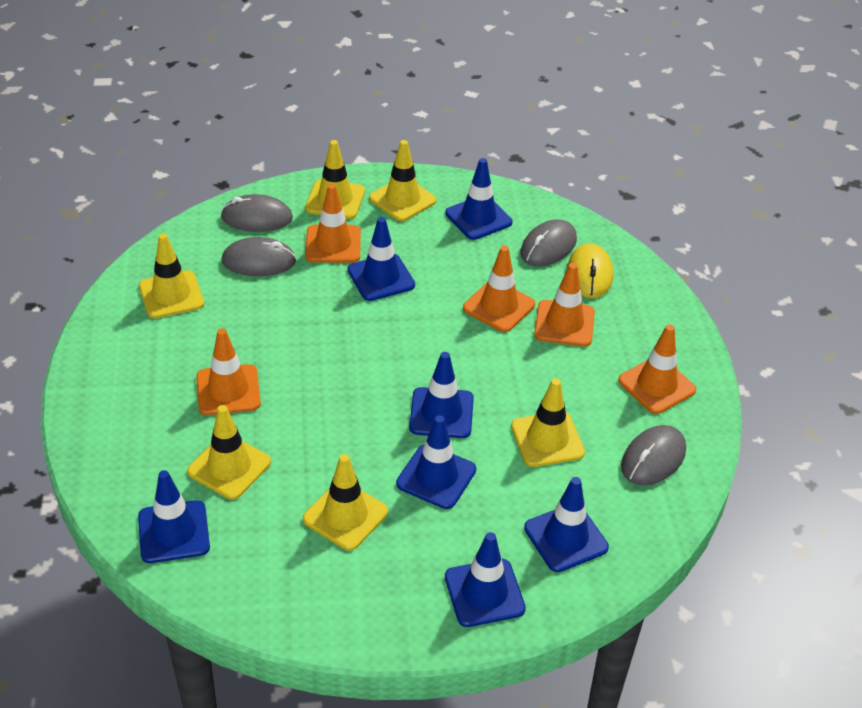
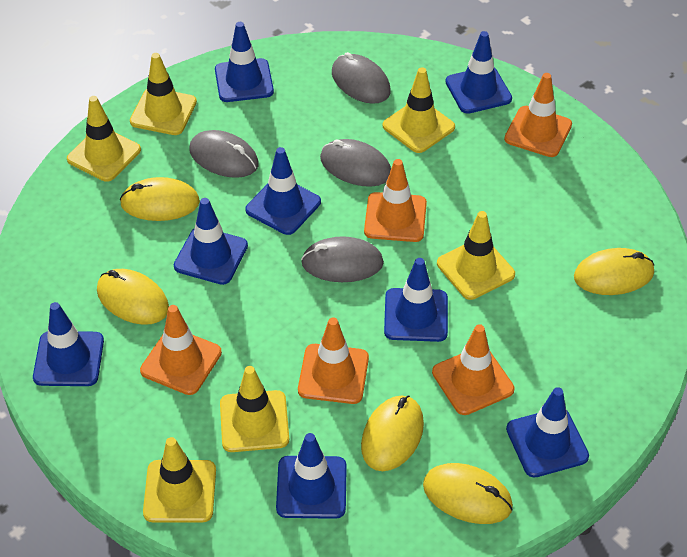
blue traffic cone: [138,470,210,563] [348,217,415,301] [396,415,476,509] [409,352,474,438] [445,158,512,240] [445,532,526,627] [524,477,609,572] = 7 -> [33,302,104,386] [174,198,248,285] [215,22,274,102] [245,147,321,235] [276,433,347,519] [384,258,448,342] [445,31,512,114] [506,387,589,477] = 8
yellow mouse: [567,243,613,298] = 1 -> [97,269,169,325] [120,177,200,221] [361,395,424,471] [423,463,513,524] [574,248,654,295] = 5

